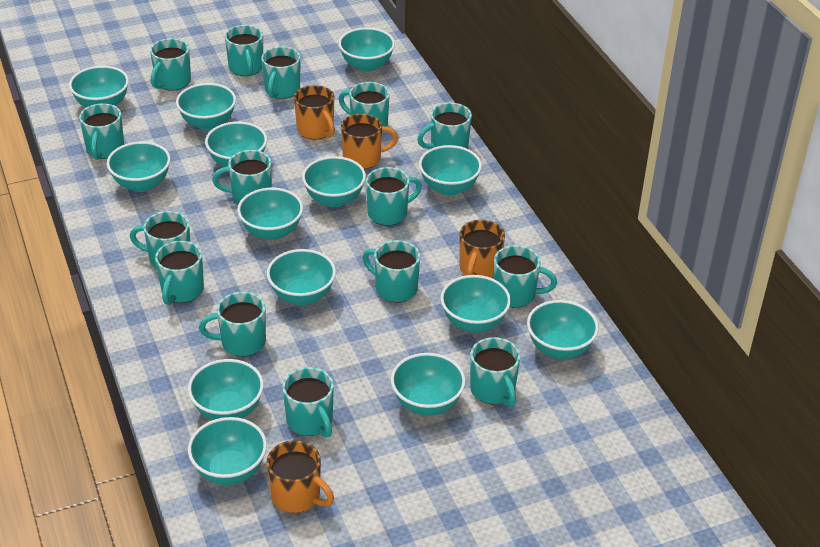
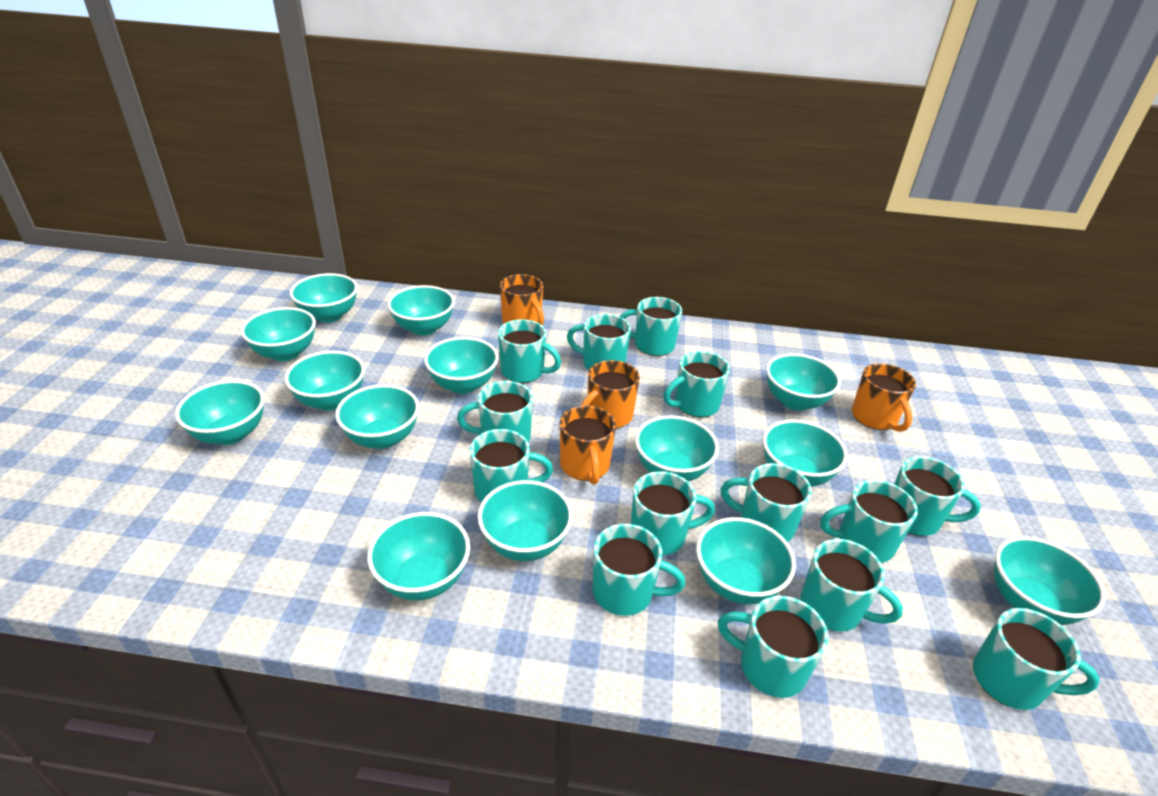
turquoise mug: [79,103,124,160] [130,211,190,269] [150,38,191,91] [155,241,204,305] [199,292,266,357] [212,150,272,204] [225,25,263,76] [261,46,300,99] [282,367,334,438] [339,82,390,127] [363,240,420,303] [366,167,422,226] [417,103,472,149] [470,337,520,407] [494,245,557,308] = 15 -> [457,381,533,443] [470,429,553,502] [498,319,561,383] [567,314,631,370] [592,524,686,616] [620,297,682,356] [631,471,715,555] [664,351,730,417] [718,596,828,698] [721,463,812,542] [801,539,903,631] [820,480,918,563] [894,456,981,536] [973,608,1100,710] = 14

